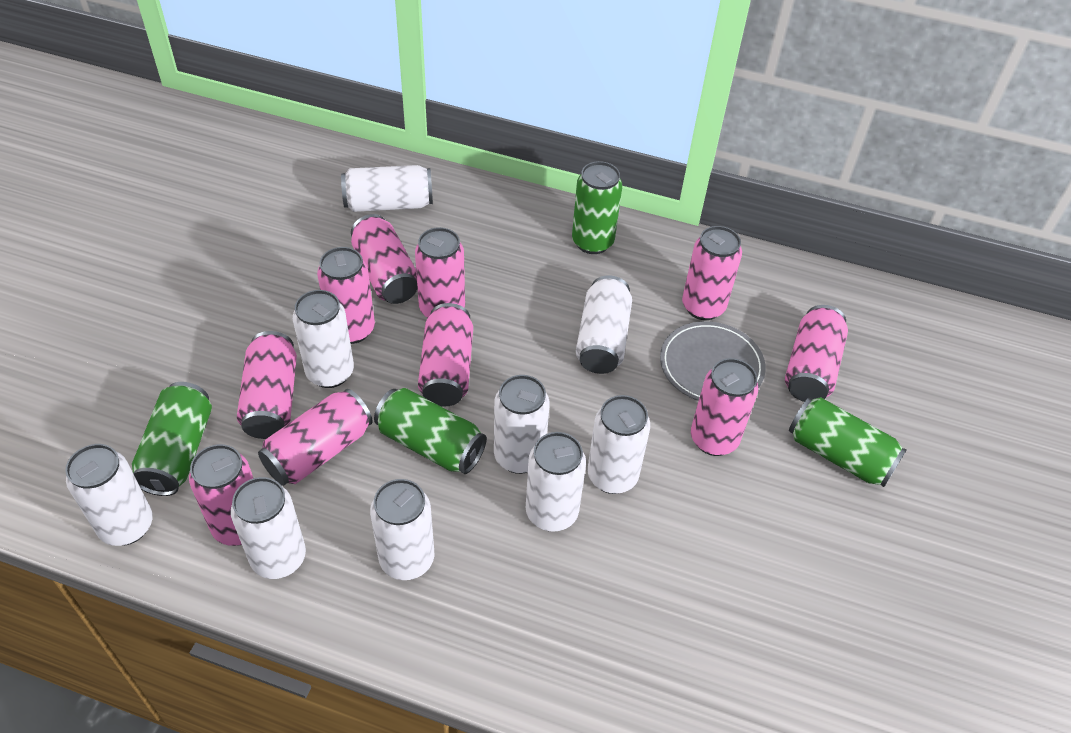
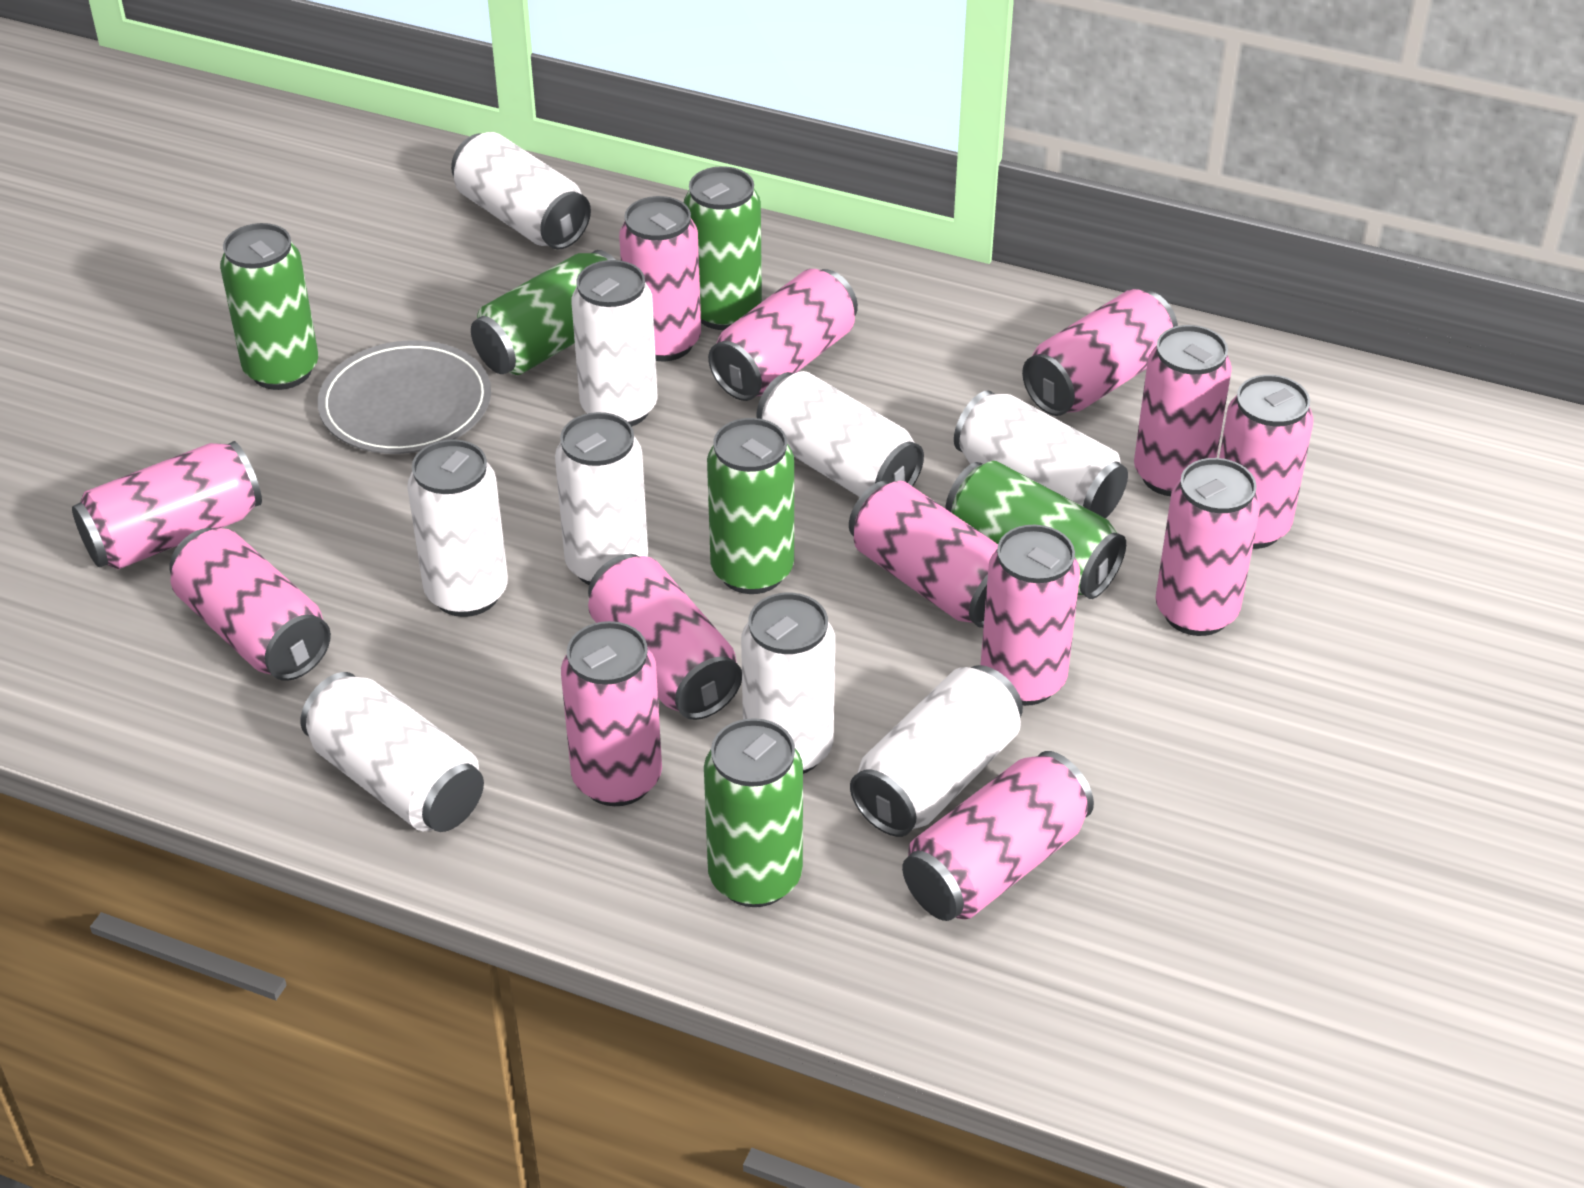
green can: [132,382,212,496] [374,388,487,474] [572,161,622,254] [789,397,906,487] = 4 -> [220,223,318,390] [471,250,616,375] [684,166,762,330] [704,718,803,907] [707,418,794,594] [945,461,1126,599] = 6
pink can: [189,444,253,546] [237,331,297,439] [258,389,373,486] [317,247,375,344] [351,214,417,304] [415,227,465,318] [418,303,473,406] [682,226,742,320] [691,358,758,456] [785,305,848,402] = 10 -> [72,441,262,569] [170,528,331,681] [561,621,662,806] [588,554,742,720] [619,196,701,361] [708,269,858,401] [849,481,998,628] [902,751,1094,921] [980,525,1080,706] [1022,289,1178,416] [1134,325,1232,496] [1155,458,1260,636] [1219,375,1313,549] = 13

